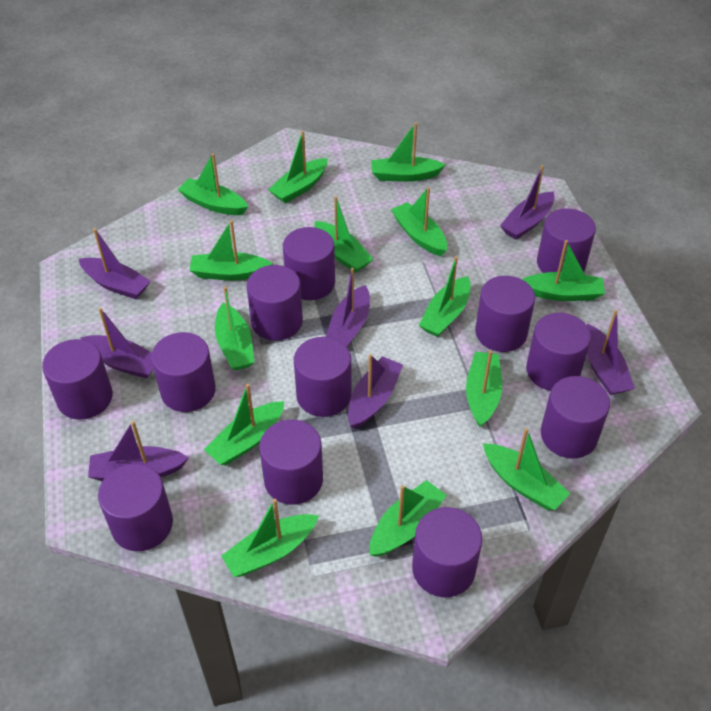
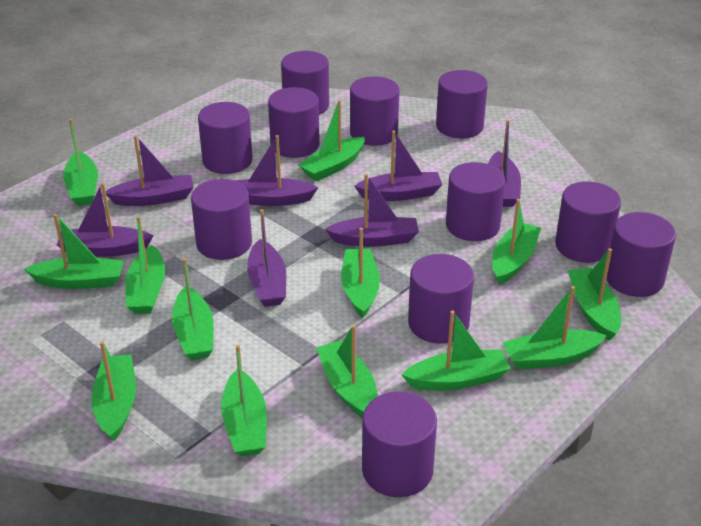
green boat: [177,153,248,215] [189,220,273,280] [204,384,284,465] [215,286,254,371] [221,499,319,577] [268,131,328,203] [315,196,373,273] [369,480,447,557] [371,122,446,182] [391,187,447,256] [419,256,471,337] [466,350,502,427] [483,428,571,510] [522,240,605,301] = 14 -> [24,214,124,289] [63,119,98,206] [91,341,136,442] [126,216,165,314] [172,258,214,360] [221,345,267,456] [298,100,365,181] [316,325,378,418] [341,228,380,318] [401,311,511,390] [492,199,541,285] [502,286,607,370] [568,248,621,341] = 13
purple cylinder: [42,339,113,420] [98,464,173,551] [151,332,216,412] [247,265,303,341] [259,420,323,505] [283,227,335,300] [294,337,352,417] [412,507,482,597] [475,276,535,352] [526,313,591,391] [537,208,596,273] [541,376,610,459] = 12 -> [191,179,252,260] [198,102,253,174] [268,87,320,158] [281,51,329,115] [350,76,400,146] [362,391,437,497] [408,254,474,344] [436,70,488,139] [446,162,505,241] [555,181,621,263] [606,212,676,297] = 11

